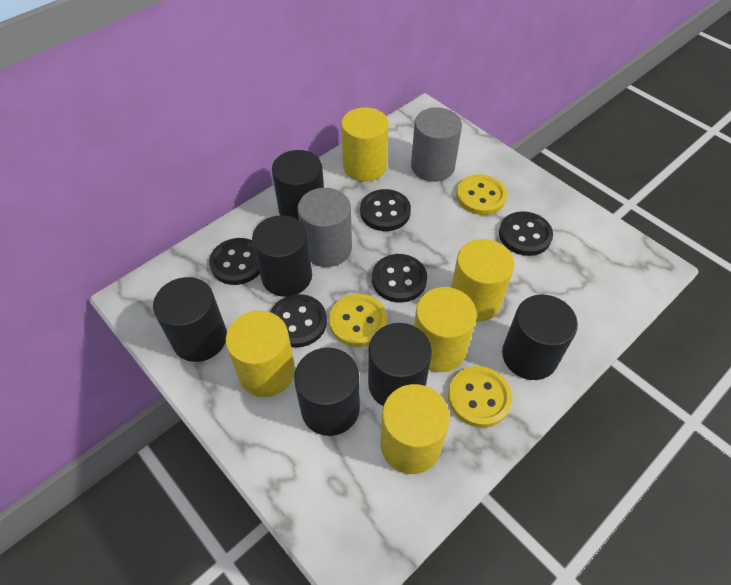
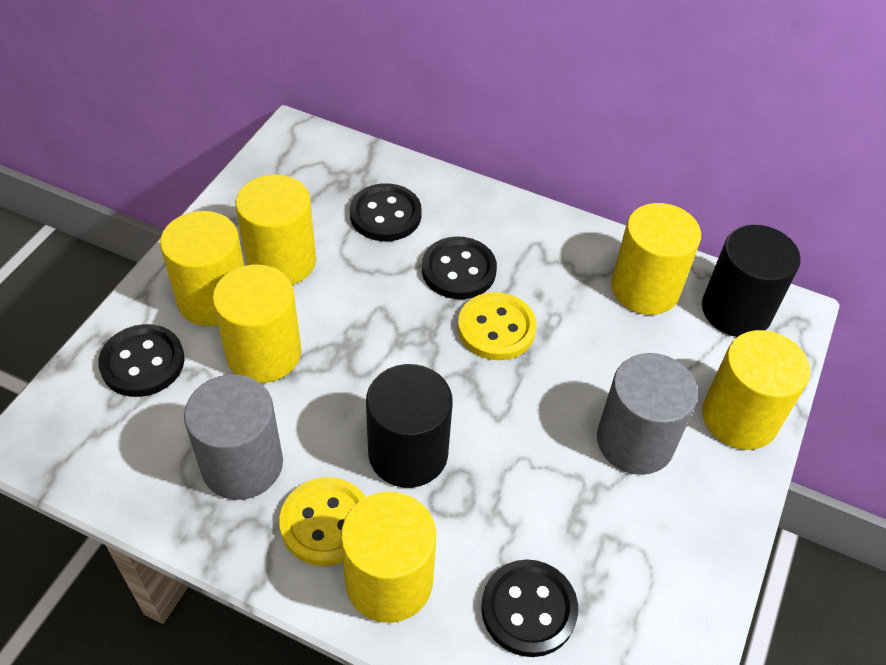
black button: [209,238,260,285] [270,294,327,348] [360,189,411,231] [372,254,427,303] [499,211,553,256] = 5 -> [98,324,185,397] [350,183,422,241] [422,236,497,299] [481,559,578,657] = 4
black cylinder: [153,277,227,362] [252,215,312,297] [272,150,324,220] [294,348,360,436] [368,323,432,406] [502,295,578,380] = 6 -> [366,364,453,488] [702,225,801,337] = 2
yellow button: [329,294,387,347] [448,366,513,428] [456,174,507,215] = 3 -> [279,477,365,566] [458,292,537,360] = 2
yellow cylinder: [226,311,295,397] [341,107,389,182] [381,384,450,474] [414,287,477,372] [451,239,514,322] = 5 -> [160,211,244,326] [212,265,301,383] [235,174,316,285] [341,492,436,623] [611,203,701,315] [702,330,810,450] = 6

